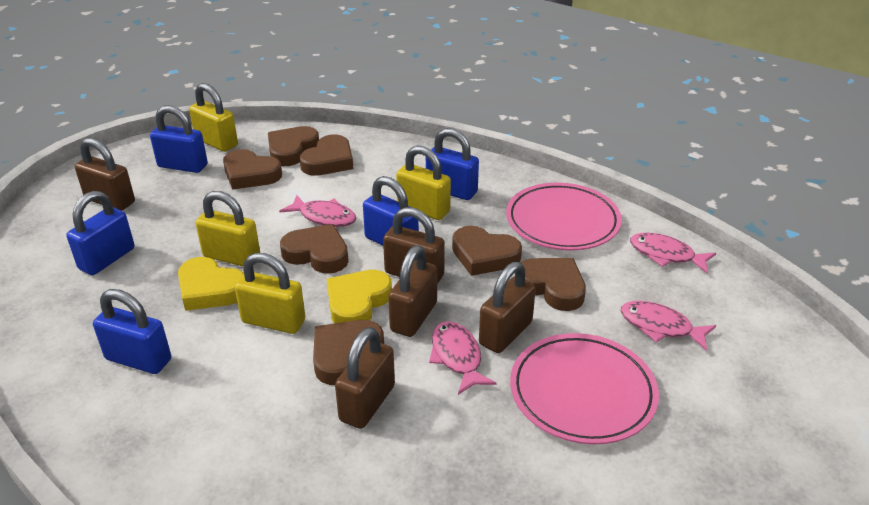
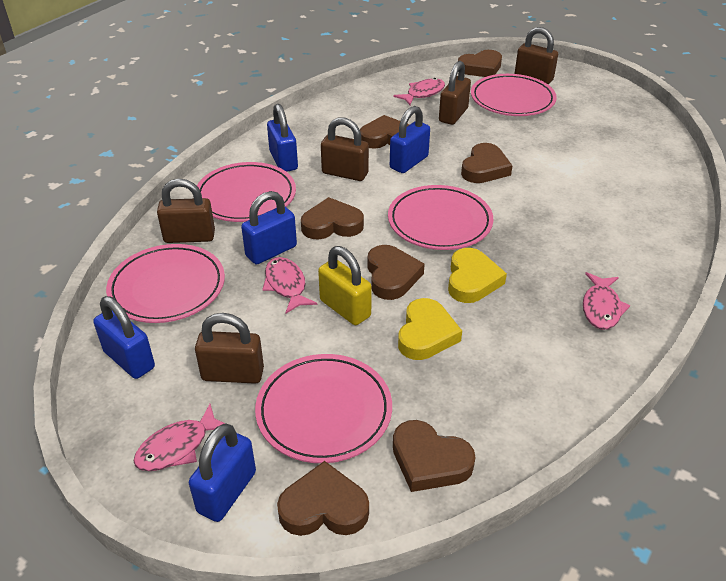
pink plate: [506,183,622,251] [510,333,659,444] = 2 -> [106,244,225,323] [197,162,296,222] [255,354,392,463] [388,185,494,250] [471,74,557,116] = 5
yellow padlock: [189,83,238,152] [195,191,260,266] [235,253,305,334] [396,146,451,220] = 4 -> [318,246,372,325] = 1

